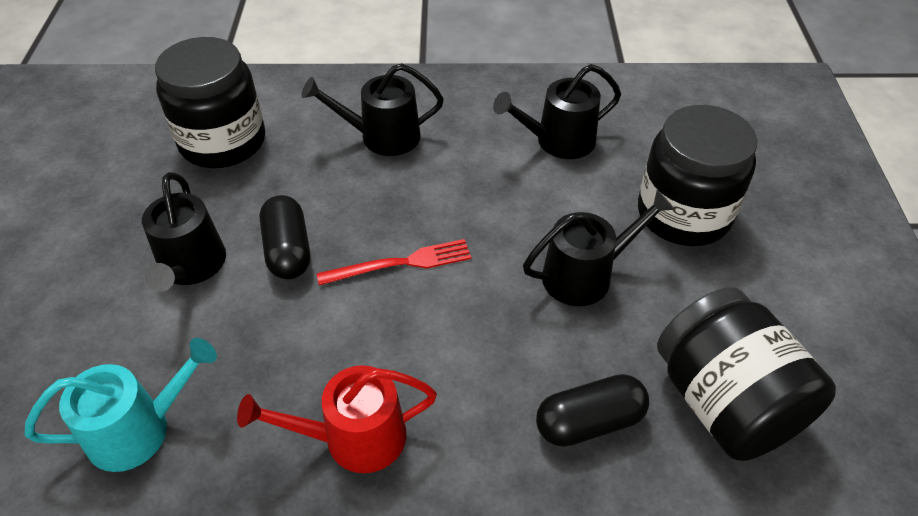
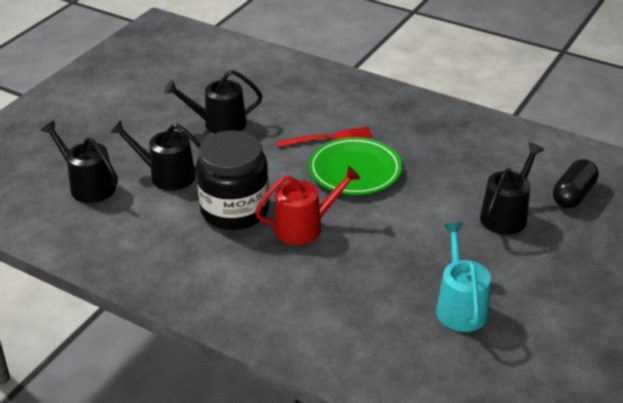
black capsule: [260,195,310,279] [536,374,649,447] = 2 -> [553,159,599,208] = 1
black jar: [155,37,265,168] [638,105,757,246] [657,287,836,461] = 3 -> [196,131,269,230] = 1
green plate: none = 0 -> [309,137,402,195] = 1

